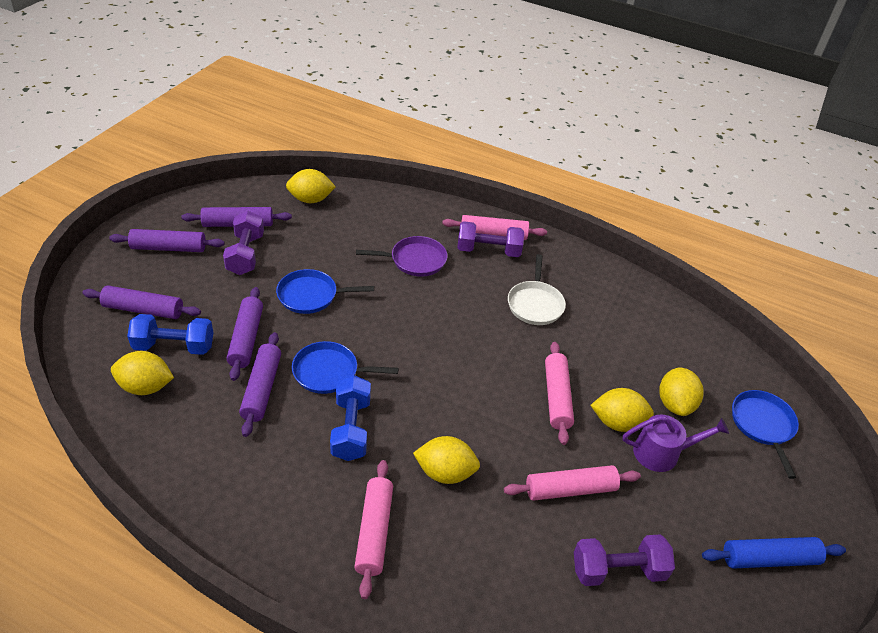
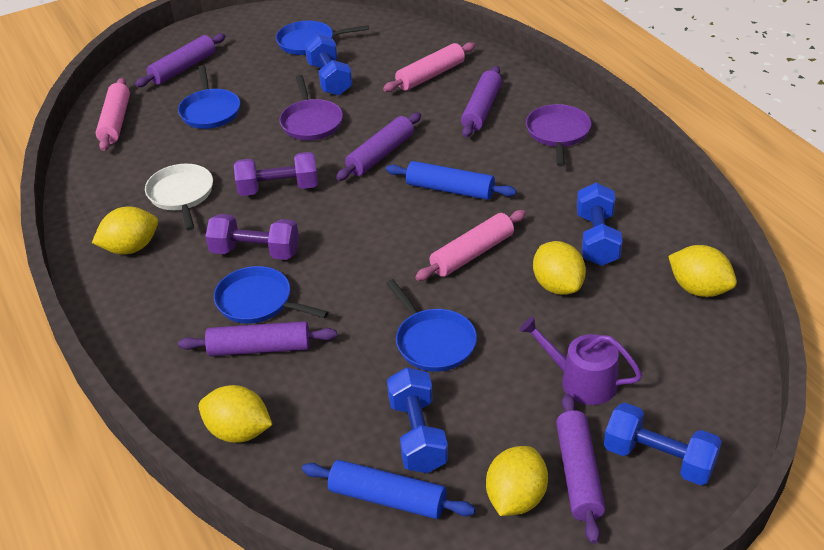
blue dumbbell: [127,314,213,355] [330,375,371,461] = 2 -> [305,34,352,96] [387,367,448,473] [577,183,622,266] [604,403,722,485] = 4
blue pan: [276,269,374,314] [292,341,399,394] [732,390,799,479] = 3 -> [178,65,240,129] [214,266,329,324] [276,21,369,55] [386,279,477,372] = 4
blue rolling pin: [702,537,846,569] = 1 -> [302,460,475,519] [386,161,516,200] = 2
pink rolling pin: [354,460,393,599] [442,215,547,240] [504,465,641,501] [545,342,574,445] = 4 -> [96,78,130,151] [383,42,475,92] [415,210,526,281] = 3
purple dumbbell: [223,211,264,275] [457,221,524,257] [574,534,675,586] = 3 -> [205,214,299,260] [234,152,318,196] = 2
purple pan: [356,236,447,277] = 1 -> [279,75,343,140] [526,104,591,166] = 2

